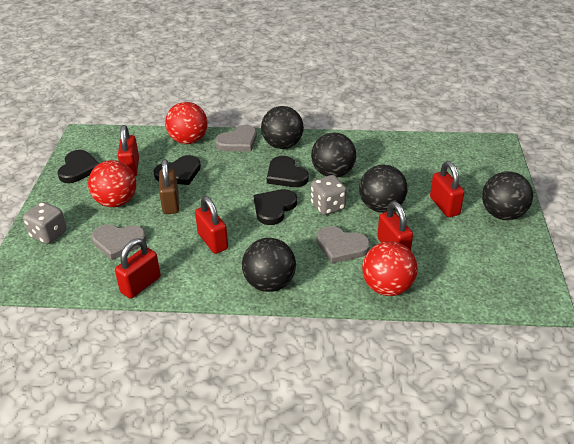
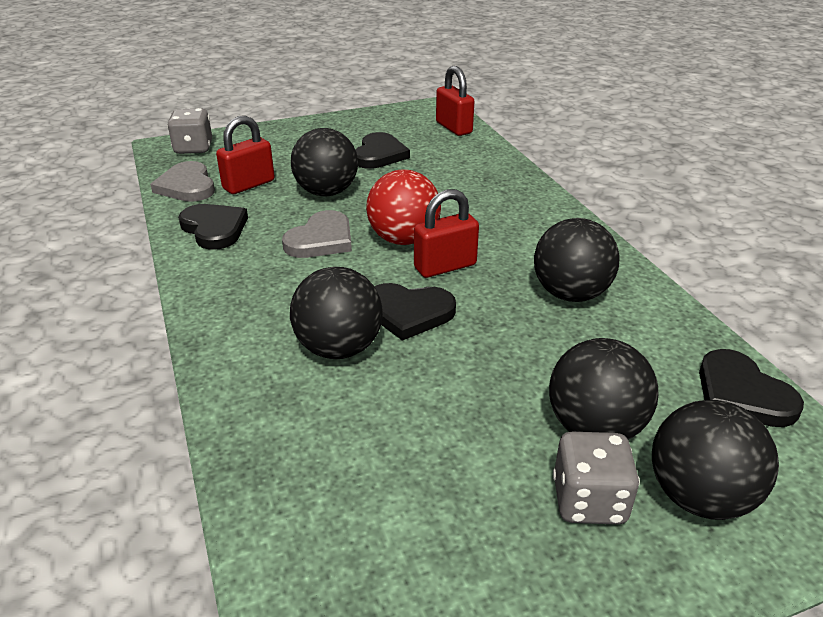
brown padlock: [159,159,179,214] = 1 -> none = 0
grey heart: [92,224,147,260] [215,125,257,152] [317,226,370,263] = 3 -> [150,161,215,202] [282,210,352,258] = 2
red ball: [88,160,136,207] [165,102,207,144] [362,241,418,296] = 3 -> [366,169,441,245] = 1
red padlock: [115,238,161,299] [118,125,139,176] [195,196,228,254] [377,201,413,251] [430,161,464,217] = 5 -> [216,116,275,194] [414,189,479,278] [436,66,474,136] = 3

